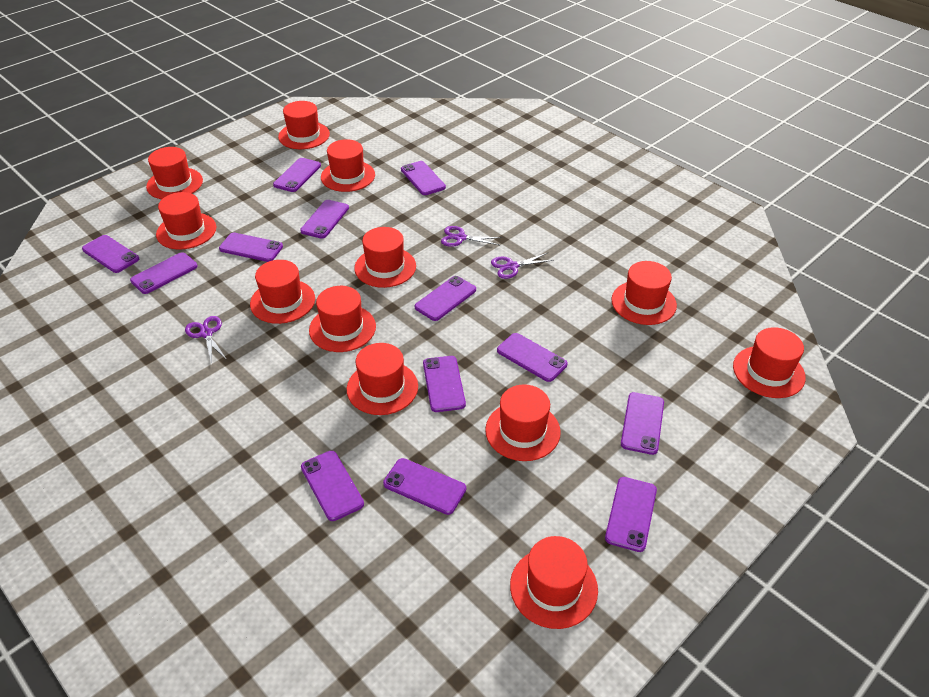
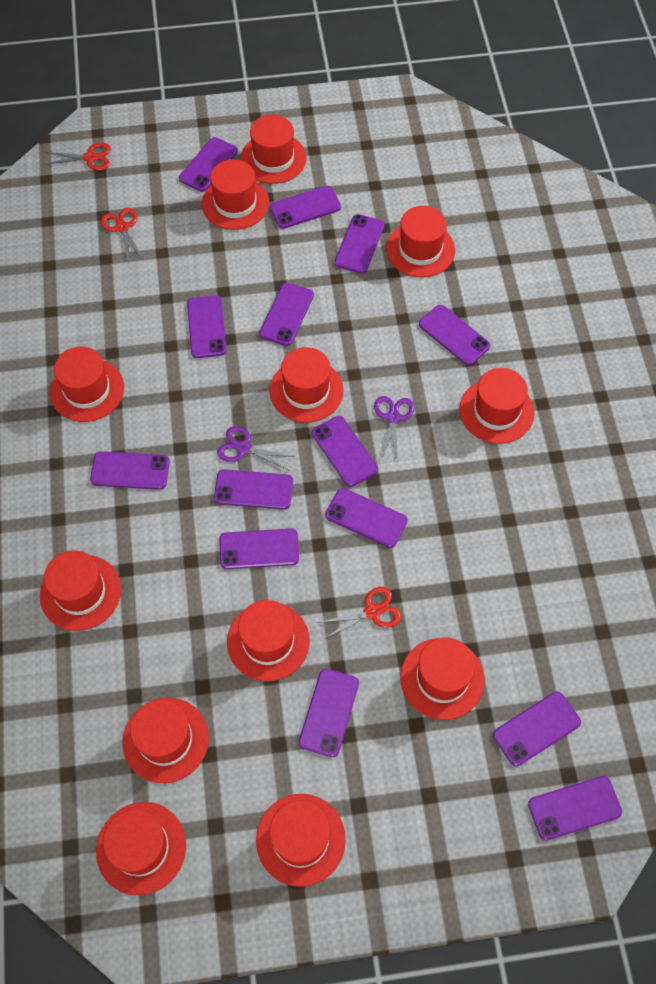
purple phone: [82,235,139,273] [130,253,198,294] [219,233,283,262] [273,158,321,192] [300,200,349,239] [301,451,364,521] [383,458,466,515] [401,161,446,195] [415,276,476,321] [423,356,466,412] [497,333,568,382] [605,477,657,552] [621,392,664,455] = 13 -> [90,451,170,490] [179,137,238,192] [187,296,227,358] [214,469,293,510] [219,529,299,569] [259,283,314,346] [270,186,341,229] [299,669,359,757] [312,416,378,487] [325,488,408,548] [335,214,384,274] [419,305,490,365] [493,691,581,766] [528,776,622,841] = 14
purple scissors: [185,316,227,365] [441,226,502,247] [491,253,554,279] = 3 -> [217,426,295,471] [374,396,415,462] = 2
red scissors: none = 0 -> [44,143,111,171] [101,208,143,262] [317,587,401,639] = 3

